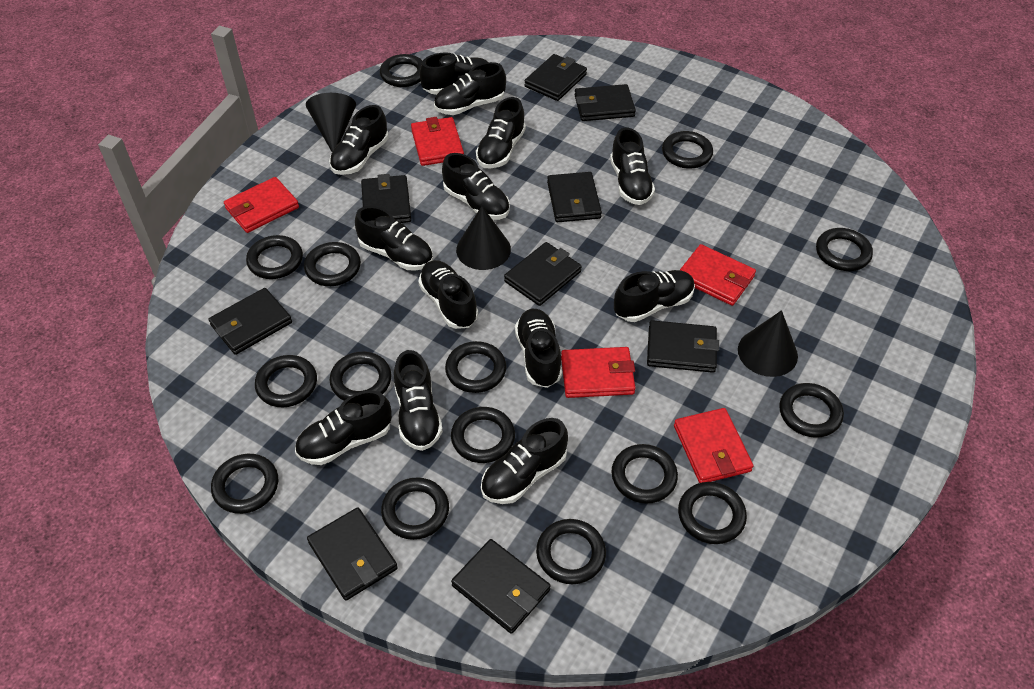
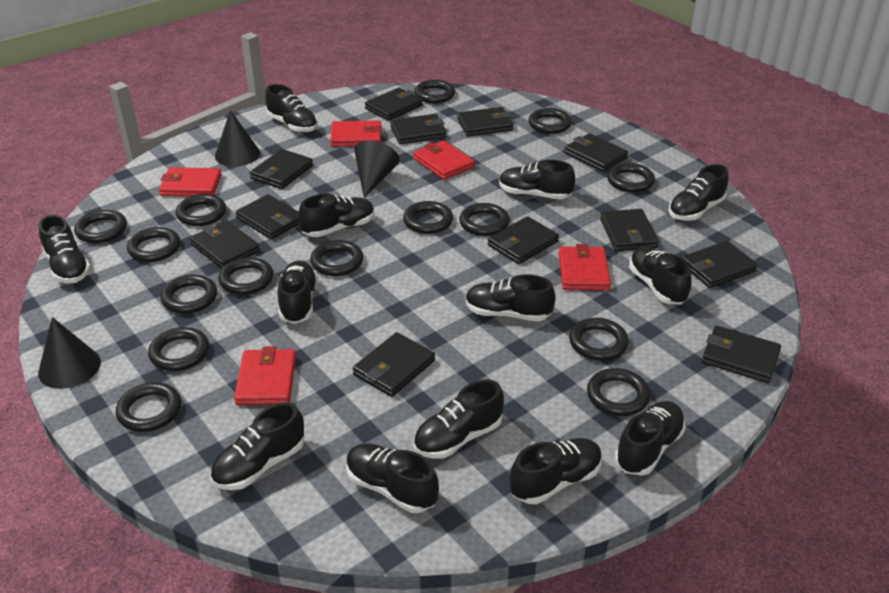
black wallet: [209,288,292,355] [307,507,398,601] [361,174,411,223] [451,539,550,634] [504,242,582,306] [525,54,587,101] [547,172,602,222] [575,84,636,121] [647,320,719,373] = 9 -> [190,220,260,269] [235,194,299,240] [250,149,313,189] [353,332,435,397] [365,87,423,121] [390,114,447,144] [457,107,514,136] [488,216,559,264] [564,133,628,172] [600,209,659,251] [682,241,758,288] [702,326,781,383] = 12

